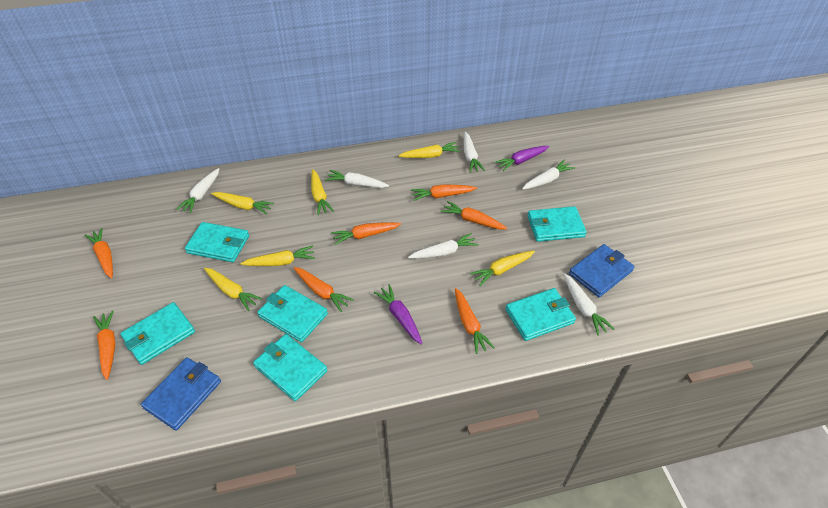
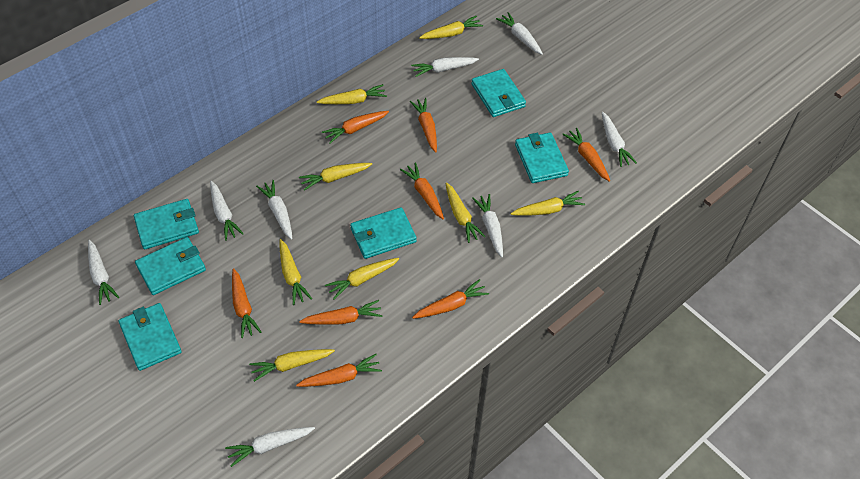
blue wallet: [141,357,221,430] [569,244,635,297] = 2 -> none = 0
orange carrot: [85,228,113,279] [93,311,115,380] [294,267,354,312] [331,222,401,245] [411,184,477,201] [441,201,508,230] [455,288,495,354] = 7 -> [232,268,261,338] [296,354,382,387] [299,300,382,325] [322,111,389,144] [400,163,444,219] [410,98,437,152] [412,279,489,319] [562,128,610,182] = 8
purple carrot: [374,284,422,345] [495,146,549,171] = 2 -> none = 0
white carrot: [176,168,219,214] [325,170,389,188] [408,233,479,259] [464,132,485,173] [522,160,575,190] [564,273,614,336] = 6 -> [88,240,119,305] [210,181,244,241] [225,427,315,467] [256,180,292,240] [411,57,479,77] [472,194,503,257] [496,12,543,55] [602,112,637,167] = 8
yellow carrot: [204,268,262,311] [211,192,274,215] [240,246,315,266] [311,169,334,215] [398,142,460,158] [470,251,535,286] = 6 -> [249,349,335,382] [280,239,312,305] [299,163,372,191] [317,84,387,104] [325,258,399,299] [419,16,483,39] [446,182,485,243] [511,191,585,216] = 8

